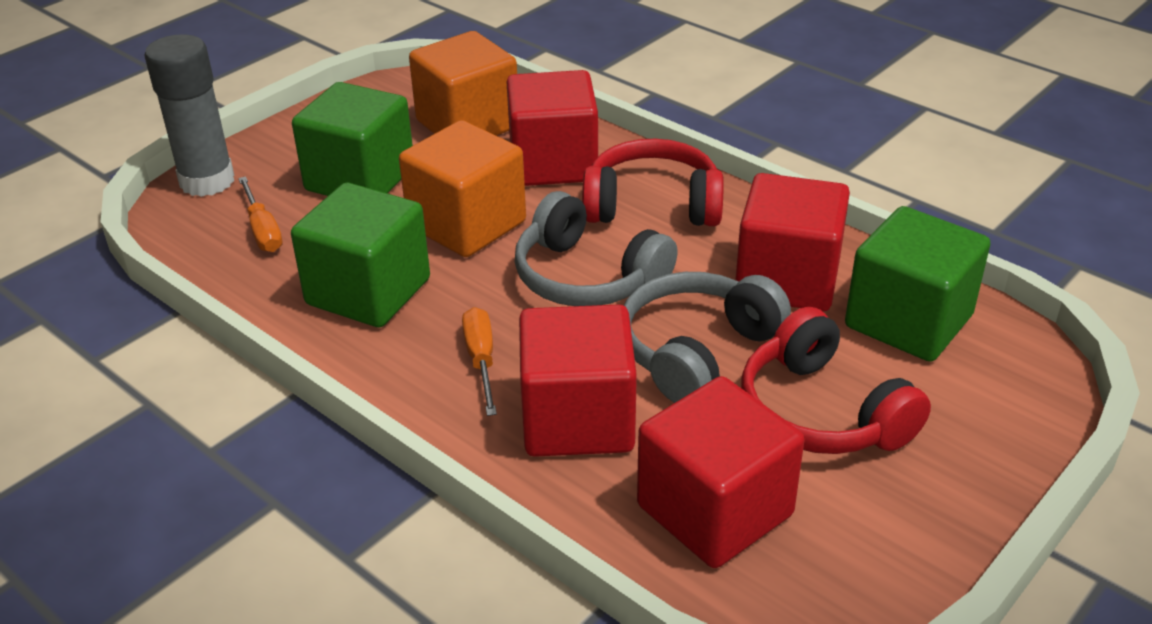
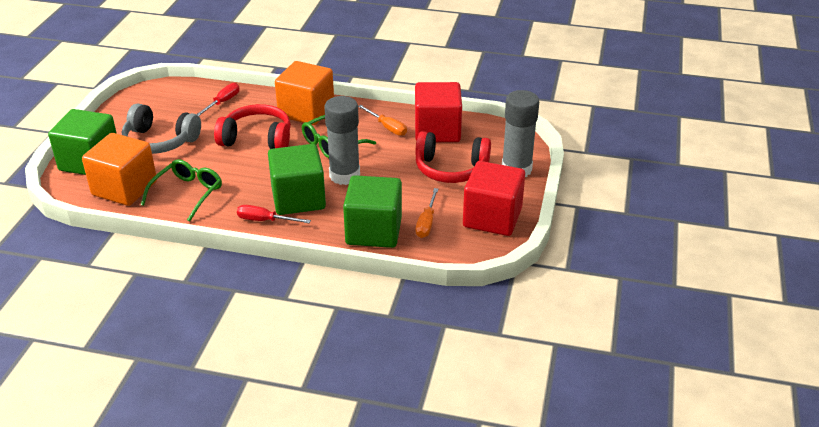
green glasses: none = 0 -> [141,159,222,221] [302,115,376,158] = 2
grey glue stick: [144,34,234,197] = 1 -> [324,96,360,185] [502,90,539,177] = 2
grey headphones: [515,191,678,306] [624,272,791,403] = 2 -> [122,103,201,154] = 1
red cube: [507,70,598,186] [519,304,637,457] [637,376,804,568] [735,173,850,311] = 4 -> [415,82,462,142] [463,161,525,236] = 2
red screwdriver: none = 0 -> [196,83,239,116] [237,205,311,223] = 2

